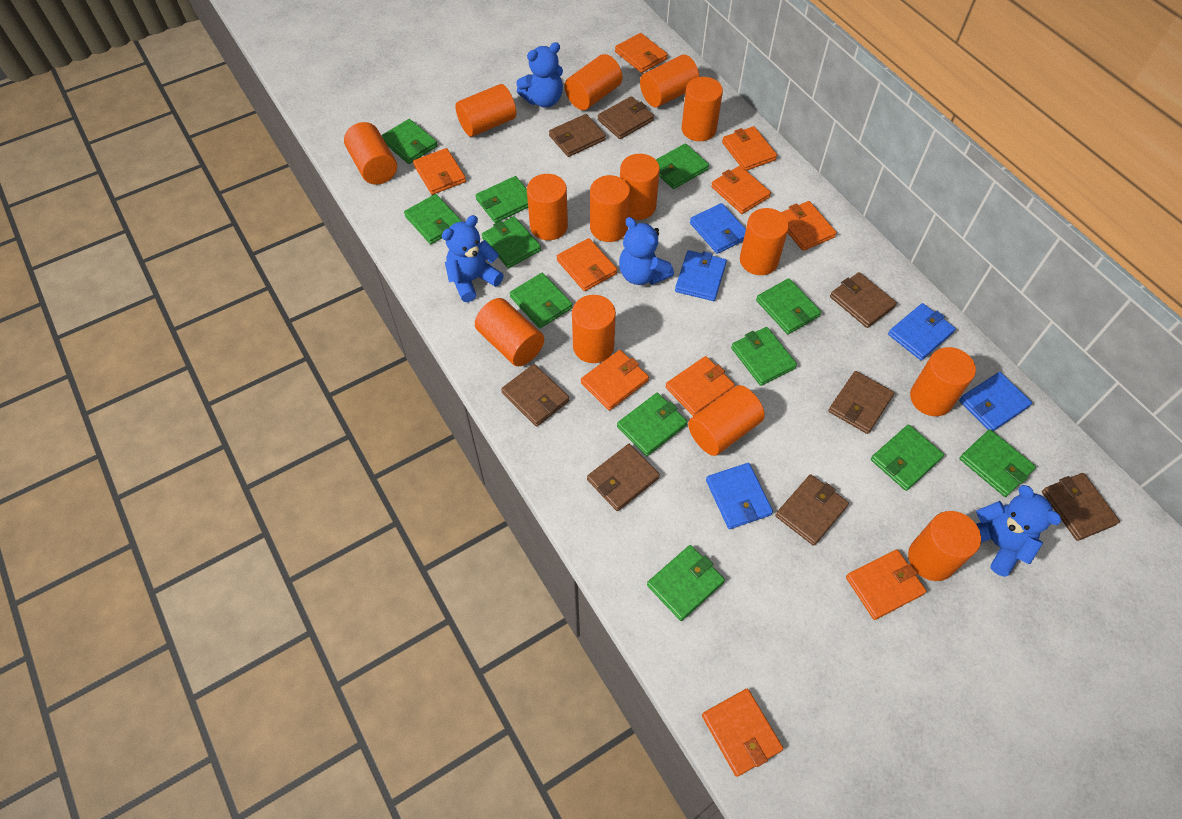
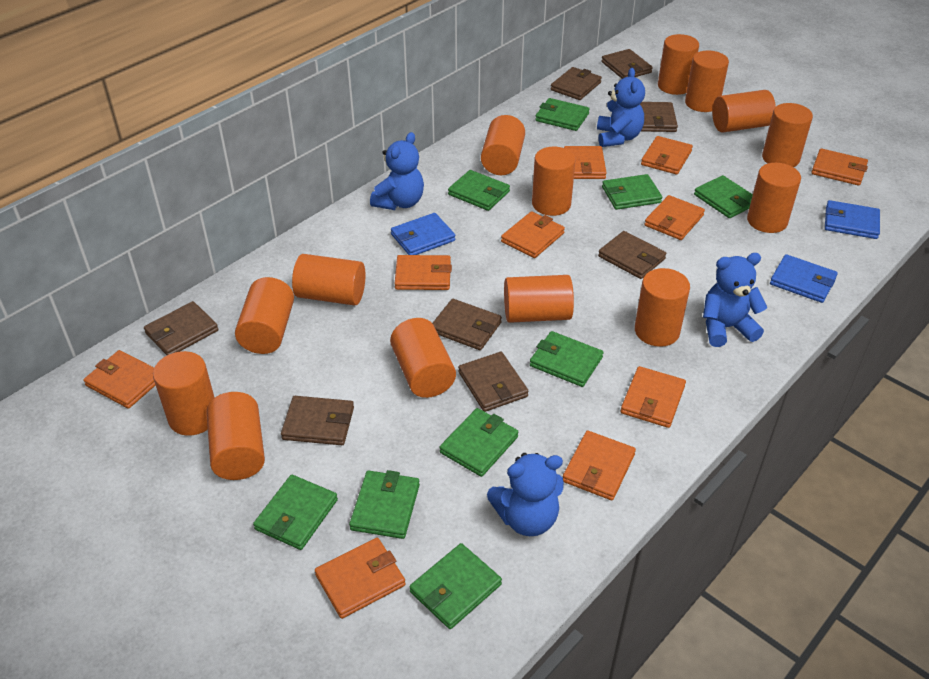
blue wallet: [675,250,727,301] [690,203,746,254] [706,463,773,529] [888,303,956,360] [959,372,1032,431] = 5 -> [391,213,455,255] [770,254,838,303] [825,200,880,239] = 3
green wallet: [381,119,437,164] [404,194,462,244] [476,176,528,223] [482,216,541,268] [510,273,572,328] [617,393,687,456] [647,545,725,621] [656,143,709,189] [731,327,797,386] [756,278,821,334] [871,424,944,491] [959,429,1036,497] = 12 -> [253,475,338,550] [349,470,420,539] [409,543,502,629] [440,408,518,477] [448,170,510,211] [530,331,603,387] [535,98,590,131] [602,174,662,210] [694,175,753,218] = 9

